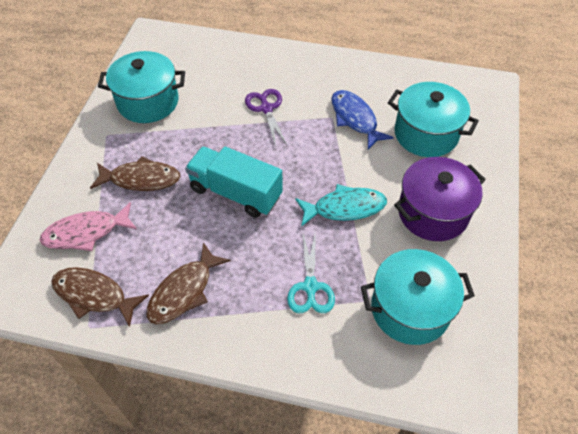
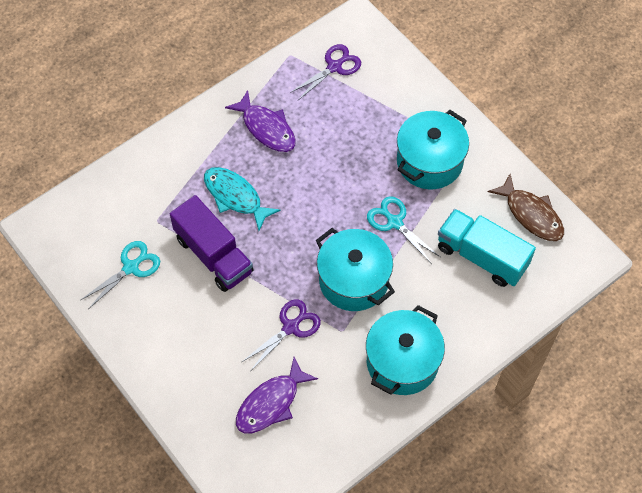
blue fish: [331,90,394,149] = 1 -> none = 0
brown fish: [51,267,149,327] [90,156,181,191] [146,242,231,325] = 3 -> [488,174,564,241] = 1
pink fish: [39,202,137,251] = 1 -> none = 0
purple fish: none = 0 -> [225,90,296,152] [236,357,318,433] = 2
purple pot: [394,157,486,241] = 1 -> none = 0
purple scissors: [245,89,287,147] = 1 -> [242,300,321,370] [290,44,361,100] = 2
purple truck: none = 0 -> [170,195,254,292] = 1
turquoise scissors: [287,230,335,313] = 1 -> [81,241,160,308] [367,196,440,264] = 2

